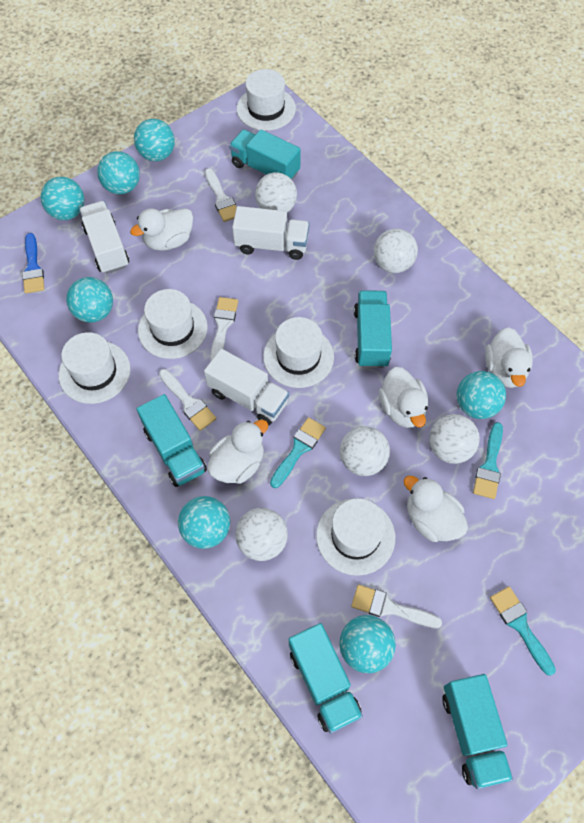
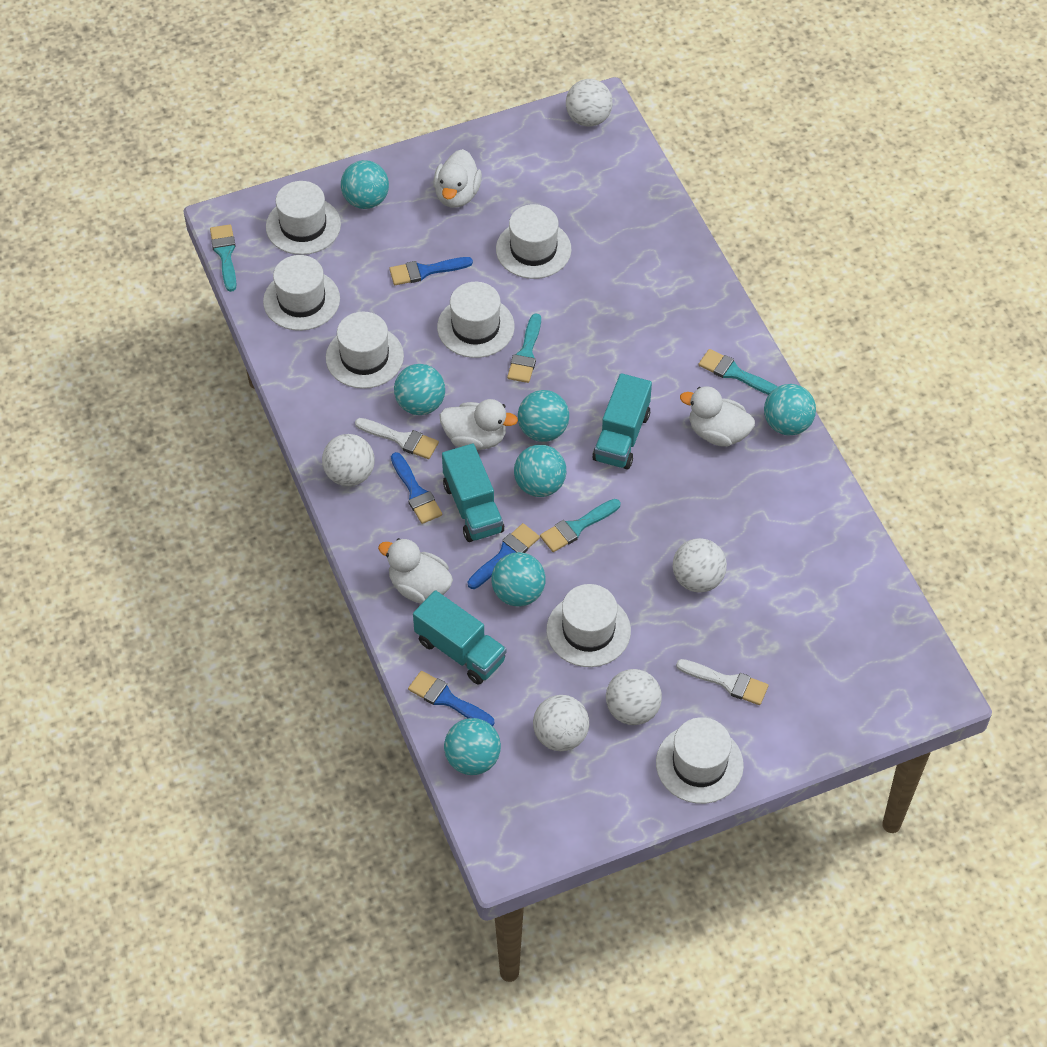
blue brush: [22,233,44,293] = 1 -> [389,257,473,285] [391,452,442,524] [408,671,495,727] [468,523,540,589] = 4
turquoise brush: [270,417,326,488] [473,422,503,499] [490,587,556,676] = 3 -> [210,224,236,292] [507,313,541,383] [540,499,620,552] [699,349,777,395] = 4
turquoise truck: [136,394,207,487] [229,129,301,180] [289,623,363,734] [354,290,392,368] [442,674,513,789] = 5 -> [413,590,506,685] [442,444,504,542] [592,373,652,470] = 3
white brush: [159,369,216,431] [205,169,237,222] [210,297,238,361] [351,585,442,629] = 4 -> [355,418,439,459] [676,659,769,705] = 2
white duck: [130,208,193,251] [207,420,268,484] [379,367,428,428] [404,476,468,542] [485,327,533,388] = 5 -> [378,538,453,604] [433,149,482,208] [440,399,518,450] [680,386,755,447] = 4
white hat: [58,332,131,404] [138,289,208,359] [237,69,296,131] [263,317,334,388] [316,498,395,576] = 5 -> [263,255,340,331] [266,181,341,255] [326,312,404,389] [437,282,515,358] [496,204,571,279] [546,584,631,667] [656,717,744,804] = 7
white truck: [79,201,129,274] [204,349,289,425] [232,206,309,260] = 3 -> none = 0

